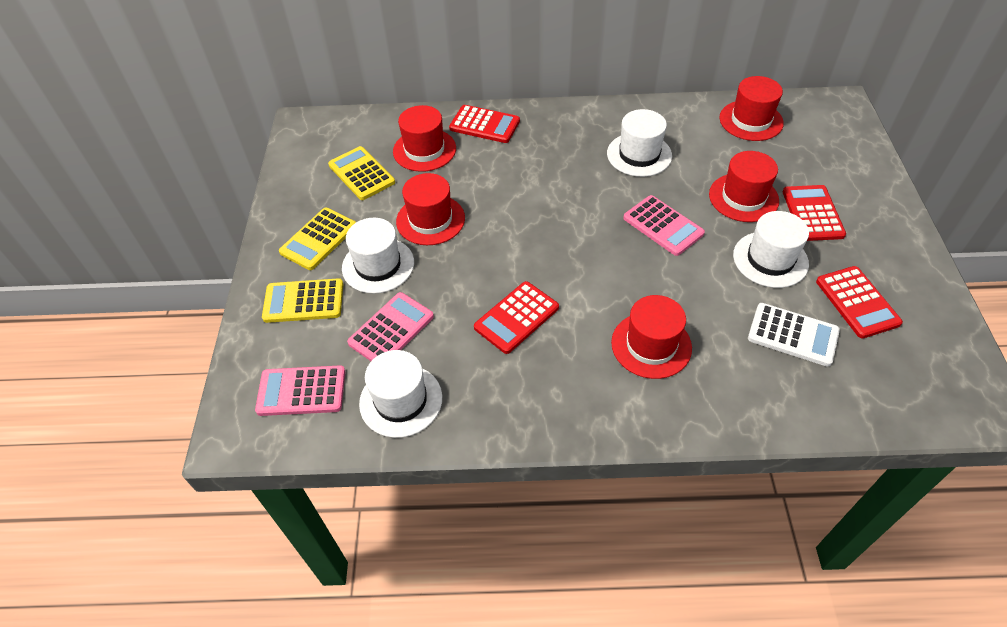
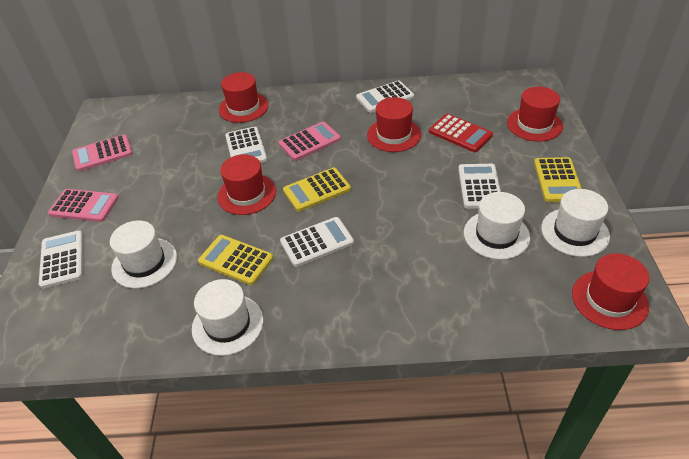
red calculator: [449,105,520,143] [474,281,559,354] [783,185,846,241] [816,266,903,338] = 4 -> [429,114,493,152] = 1
white calculator: [748,303,840,367] = 1 -> [39,230,83,289] [225,127,267,163] [280,217,354,267] [356,80,414,113] [458,164,501,209] = 5

